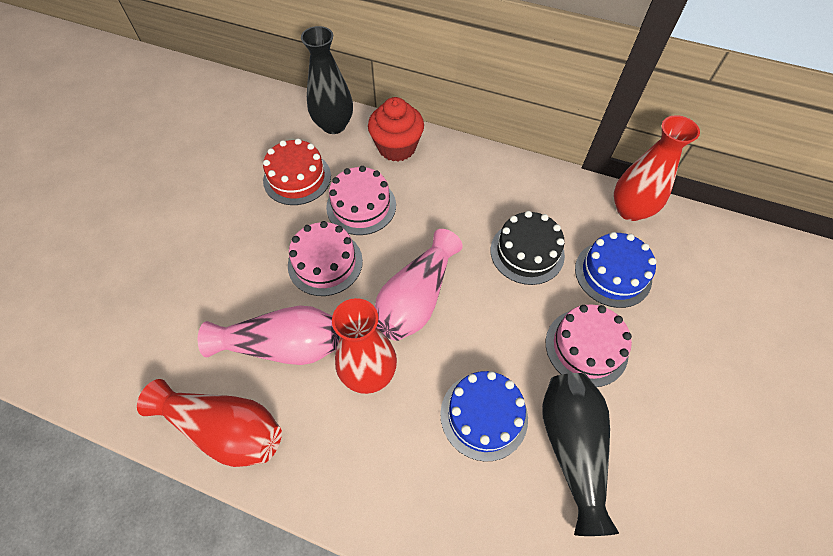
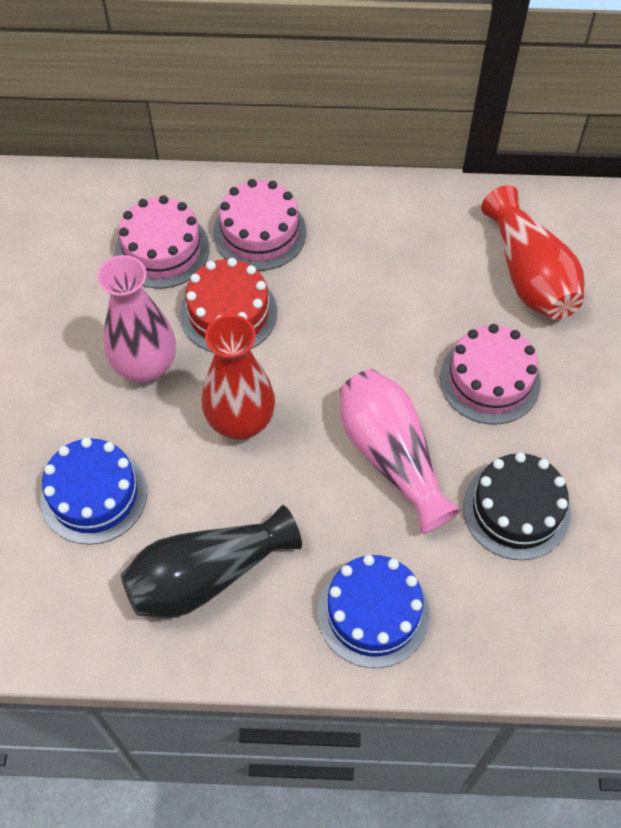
black vase: [301,26,353,134] [542,373,619,536] = 2 -> [121,505,302,618] = 1
red cupcake: [368,97,424,161] = 1 -> none = 0
red vase: [137,379,282,467] [332,298,397,394] [614,115,700,221] = 3 -> [202,314,275,440] [481,185,584,320] = 2

